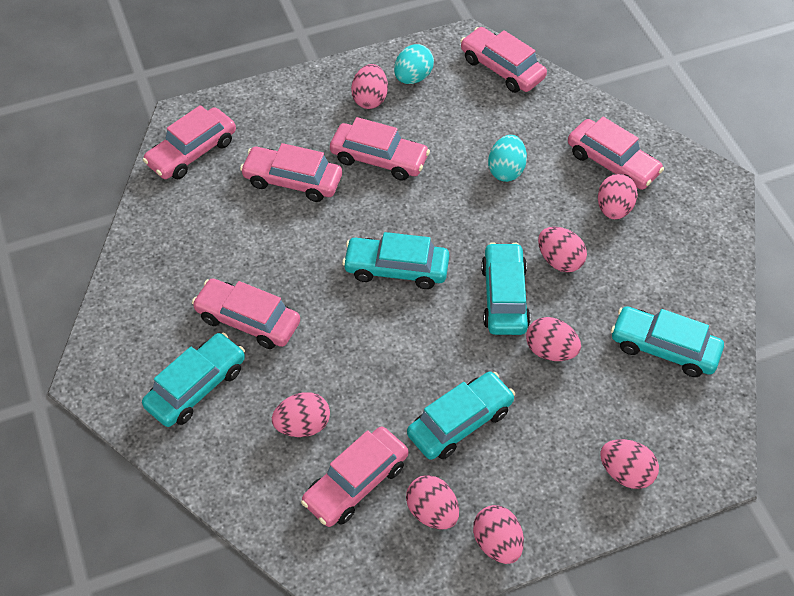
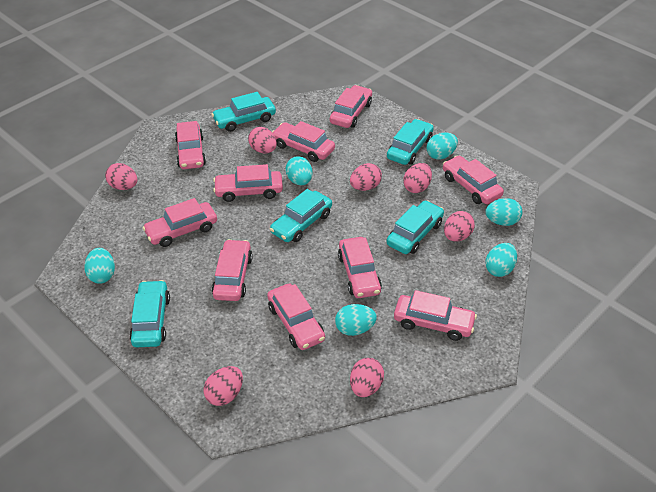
pink car: [143,105,236,179] [192,279,300,349] [240,143,342,202] [301,427,408,527] [330,117,430,181] [460,27,547,93] [568,117,664,190] = 7 -> [143,198,217,247] [175,121,206,169] [212,239,253,301] [213,164,283,202] [267,284,325,350] [272,121,335,162] [330,85,372,128] [338,237,382,298] [394,290,477,341] [443,156,504,204] = 10
pink egg: [272,392,330,437] [351,64,388,109] [406,475,459,529] [473,505,524,564] [526,317,581,361] [538,227,587,272] [598,174,638,219] [600,439,659,489] = 8 -> [105,163,137,190] [204,366,243,406] [248,127,277,153] [350,163,382,191] [350,358,384,397] [403,163,432,193] [444,211,475,242] = 7
turquoise egg: [394,44,434,84] [488,135,527,182] = 2 -> [84,248,115,284] [286,156,312,185] [335,304,377,336] [426,132,458,160] [485,198,522,226] [485,243,517,277] = 6

